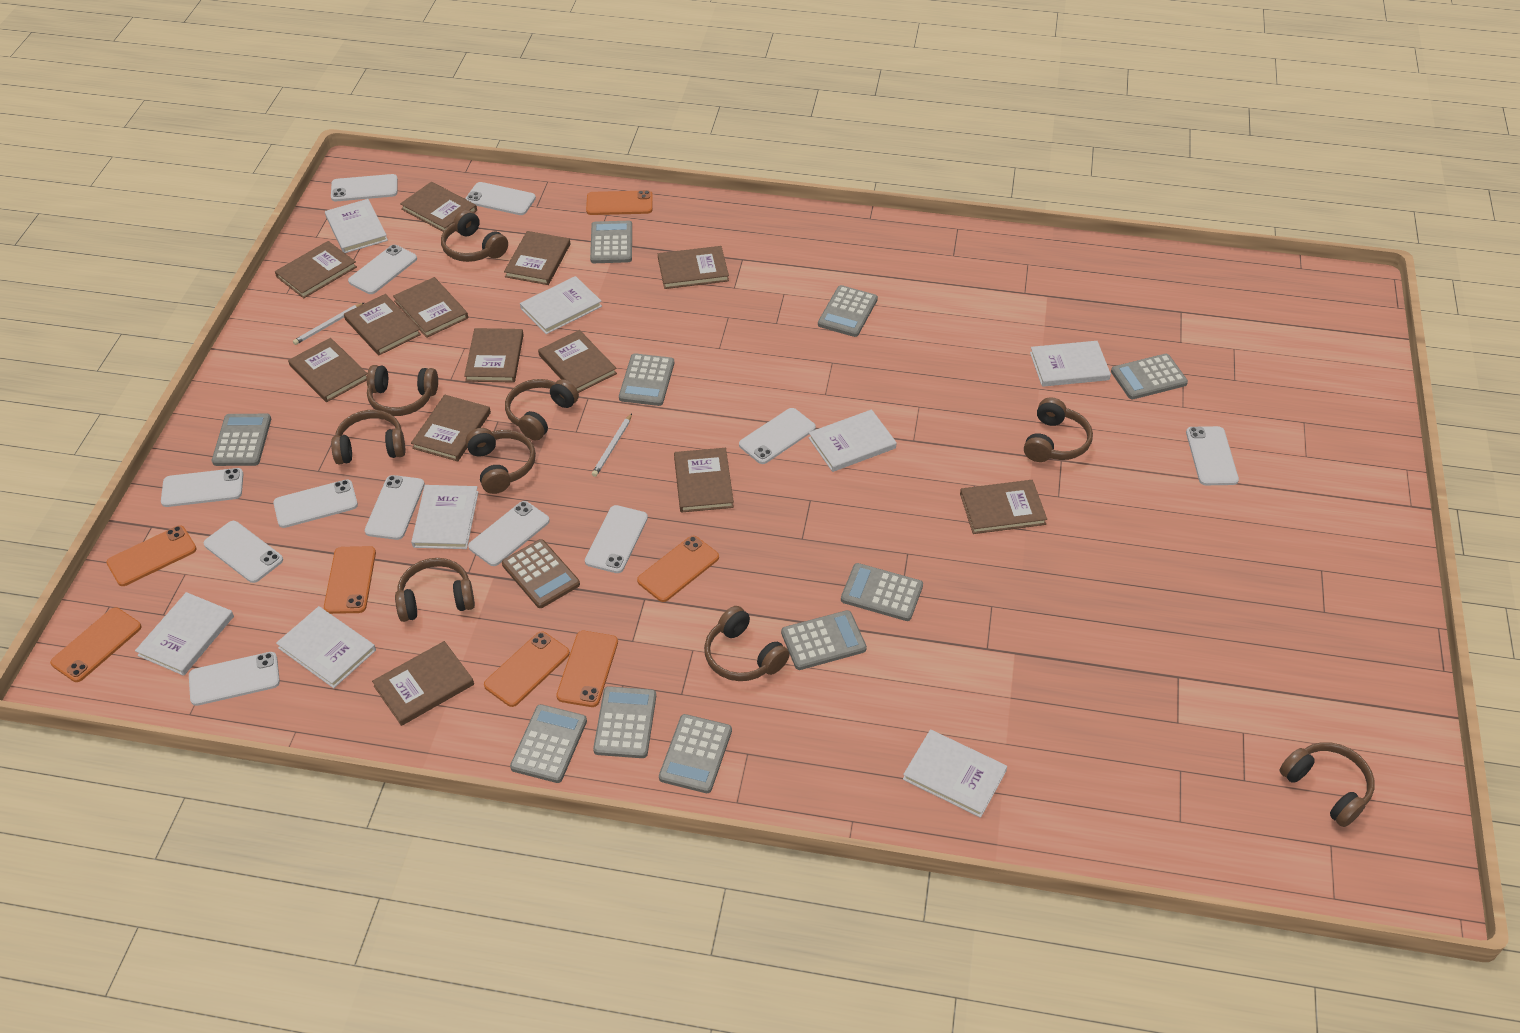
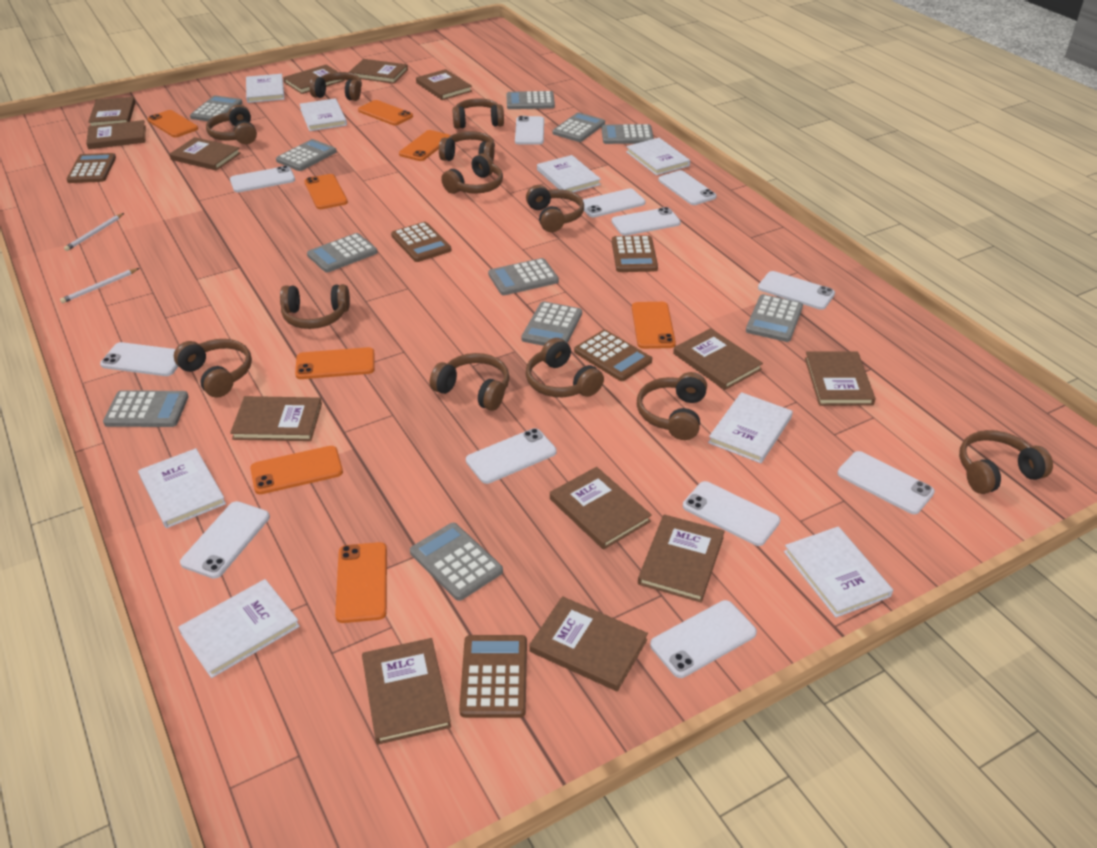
brown calculator: [502,539,580,608] = 1 -> [67,153,116,183] [391,222,451,262] [459,635,527,718] [574,330,652,381] [612,235,658,272] = 5
brown headphones: [331,410,405,465] [367,365,438,416] [395,558,475,622] [441,210,508,262] [465,428,536,494] [505,379,579,441] [704,606,790,681] [1024,397,1093,462] [1280,742,1375,827] = 9 -> [174,339,252,398] [206,105,257,144] [280,284,350,329] [309,72,362,101] [430,353,509,411] [439,131,495,161] [441,153,503,194] [452,98,504,129] [526,185,584,232] [526,338,604,397] [637,372,707,440] [959,430,1053,494] = 12
grey calculator: [212,414,271,466] [510,704,587,783] [590,221,632,263] [593,686,656,758] [619,353,674,406] [659,714,732,793] [781,610,867,670] [818,285,878,337] [841,563,923,621] [1111,354,1188,399] = 10 -> [103,390,189,427] [190,95,243,121] [276,139,337,171] [307,233,378,272] [410,523,503,601] [488,258,559,295] [506,91,555,109] [521,301,582,346] [553,112,605,142] [601,124,654,144] [746,294,803,342] = 11
orange phone: [50,608,141,682] [106,525,197,586] [324,546,376,614] [484,631,570,707] [556,631,618,707] [586,190,653,215] [637,536,719,602] = 7 -> [147,110,198,137] [250,446,343,494] [295,347,375,379] [304,174,348,209] [335,542,387,623] [358,100,413,125] [399,130,450,161] [632,302,676,349] = 8

